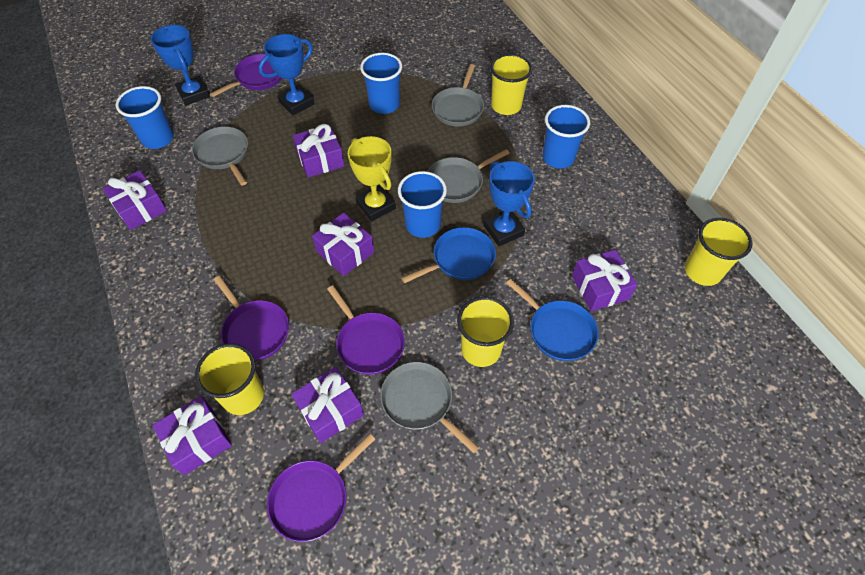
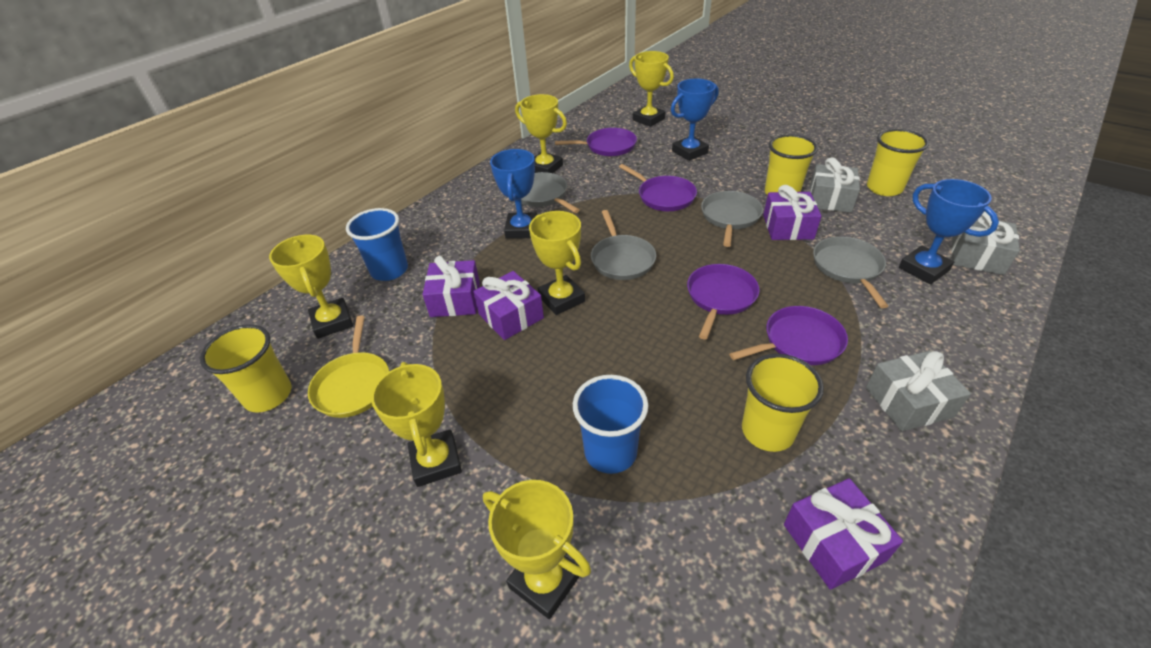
blue cup: [116,86,174,149] [360,53,402,114] [398,171,447,238] [542,105,590,168] = 4 -> [346,208,408,281] [573,375,648,474] = 2
blue pan: [401,227,496,283] [506,279,598,361] = 2 -> none = 0
grey gift: none = 0 -> [810,157,860,212] [866,351,971,431] [952,211,1020,275] = 3
purple gift: [103,170,167,230] [153,396,232,475] [292,367,364,443] [293,124,344,178] [312,213,374,276] [572,249,637,311] = 6 -> [423,256,480,317] [473,271,544,340] [763,185,822,240] [784,478,903,590] = 4
yellow pan: none = 0 -> [308,315,389,418] = 1
yellow trophy: [348,136,396,221] = 1 -> [269,235,353,339] [371,362,462,487] [483,480,591,619] [515,94,567,173] [529,211,585,315] [629,51,674,127] = 6

